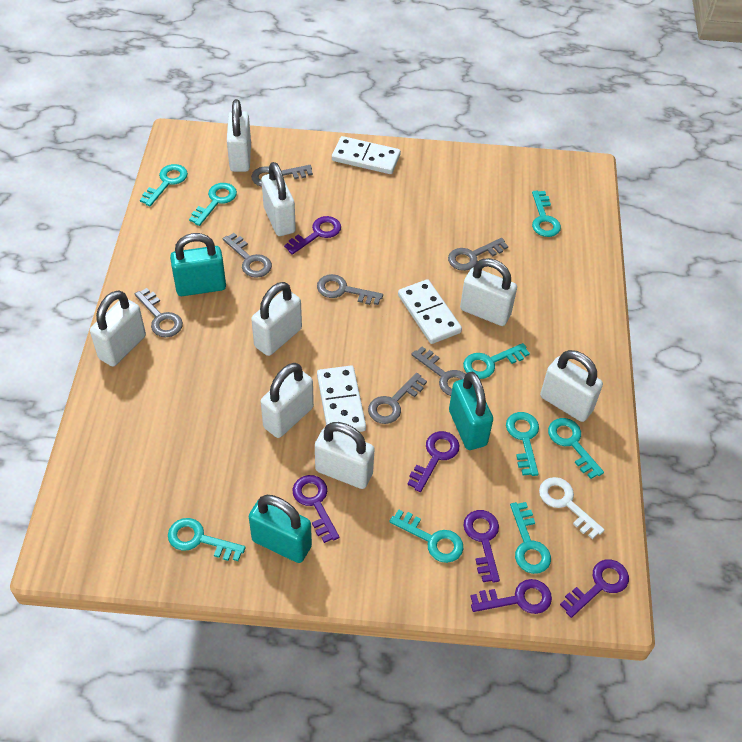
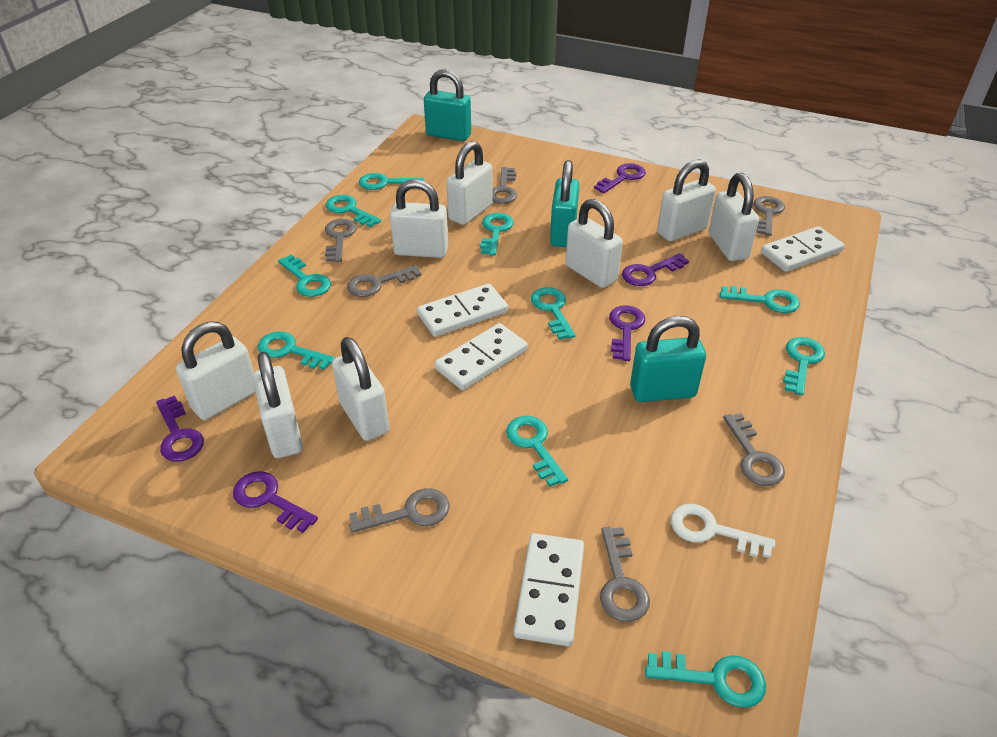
purple key: [284,216,341,255] [292,475,340,543] [407,431,459,492] [463,510,500,583] [470,579,552,614] [560,560,629,618] = 6 -> [156,395,204,462] [233,471,318,533] [594,163,646,193] [609,305,645,361] [622,253,689,286] = 5
turquoise key: [140,164,188,206] [168,518,246,561] [189,183,237,226] [389,509,463,563] [463,343,530,379] [506,412,539,476] [510,502,551,574] [532,191,561,237] [548,418,604,479] = 9 -> [258,332,335,370] [278,255,331,297] [326,195,381,227] [359,173,424,190] [480,213,514,255] [506,416,568,487] [531,287,575,340] [645,651,766,708] [720,286,800,313] [783,337,825,395] = 10
white domino: [317,366,366,434] [332,136,401,174] [398,279,462,344] = 3 -> [417,284,508,337] [435,323,528,390] [514,533,584,646] [761,226,844,272] = 4

